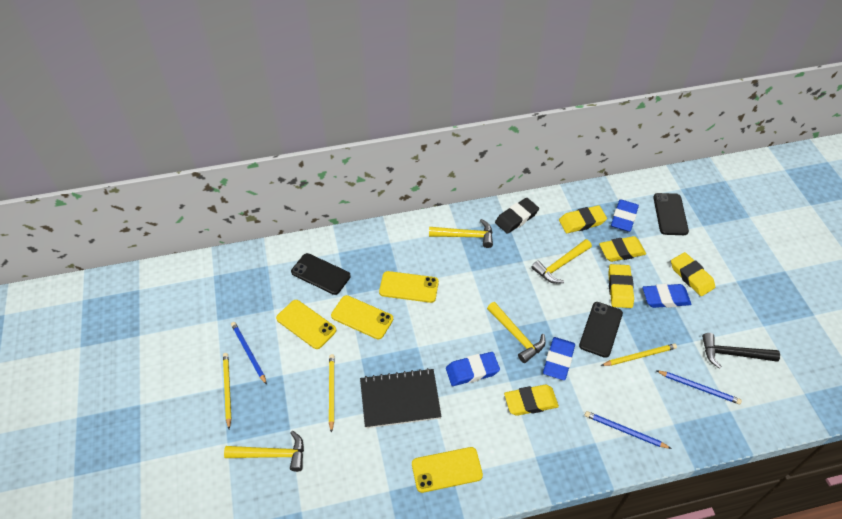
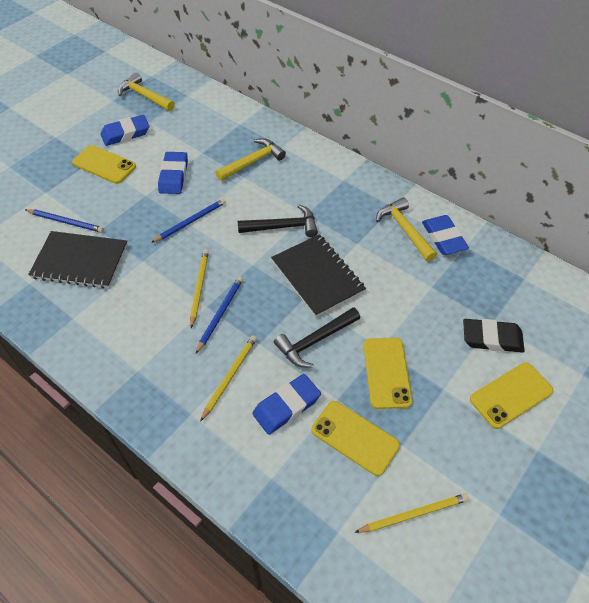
black hammer: [702,333,780,369] = 1 -> [238,205,318,237] [274,307,360,368] = 2
black notebook: [360,368,442,428] = 1 -> [28,231,128,288] [271,234,366,317] = 2
black phone: [291,253,351,295] [579,302,623,358] [653,193,689,235] = 3 -> none = 0
yellow eraser: [504,385,559,416] [559,205,607,233] [599,236,646,262] [608,264,634,308] [671,252,715,296] = 5 -> none = 0
yellow hammer: [224,431,304,472] [429,219,493,248] [487,302,545,363] [532,239,592,284] = 4 -> [118,73,175,111] [215,138,286,181] [376,197,437,261] = 3

